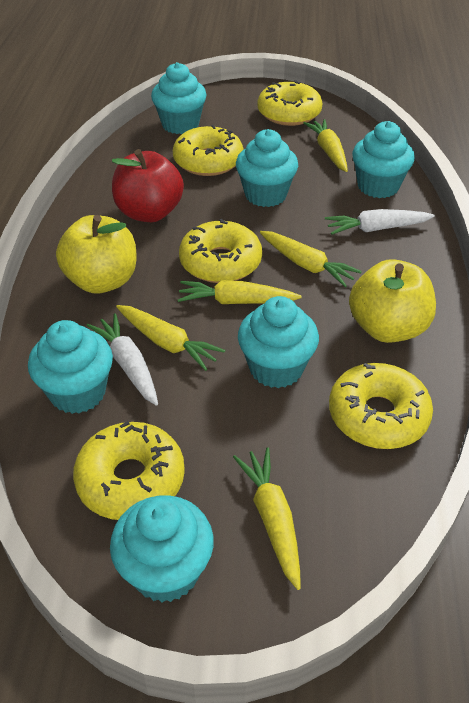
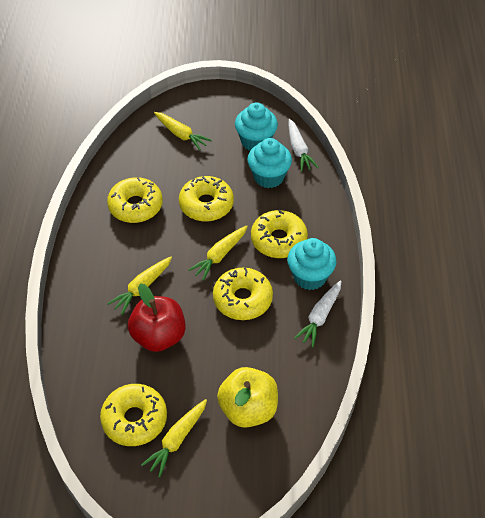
turquoise cupcake: [28,320,113,414] [110,495,214,602] [151,62,207,134] [236,129,298,207] [238,296,319,388] [352,121,415,198] = 6 -> [235,103,278,151] [247,138,292,188] [287,238,336,290] = 3
yellow apple: [56,215,137,293] [349,259,436,343] = 2 -> [217,367,278,428] = 1
yellow carrot: [116,305,225,371] [178,280,302,304] [233,447,301,590] [260,231,362,287] [303,119,348,172] = 5 -> [107,257,172,315] [141,399,207,477] [154,112,212,150] [188,225,248,281] = 4

